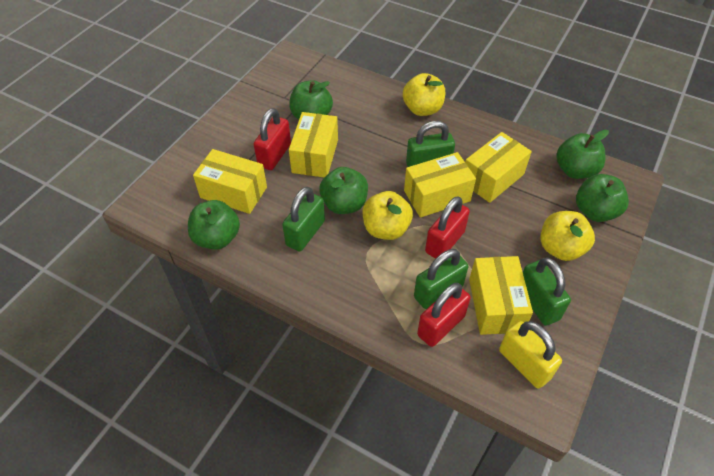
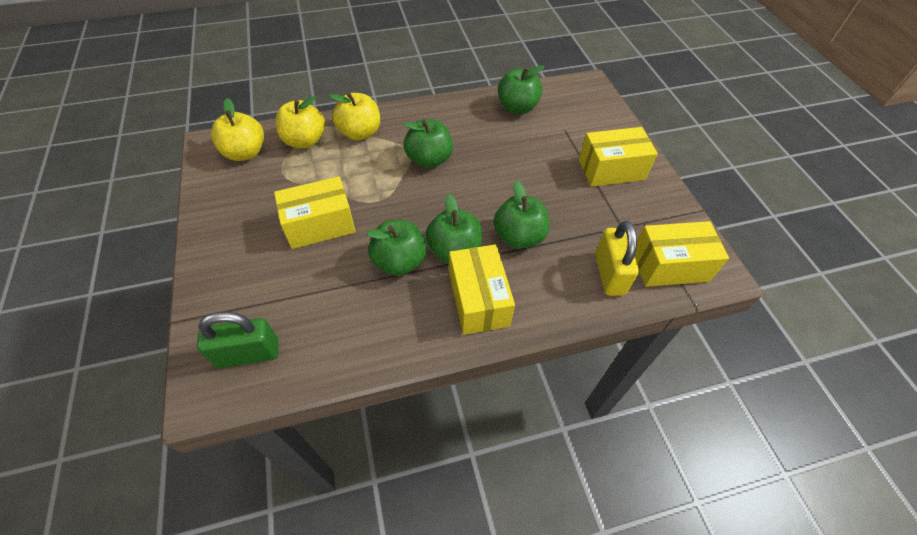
green padlock: [282,187,325,252] [406,121,455,167] [414,249,468,309] [523,257,571,326] = 4 -> [197,312,279,368] = 1
red padlock: [254,108,291,170] [417,283,470,347] [425,196,470,259] = 3 -> none = 0
yellow box: [193,149,267,214] [289,112,338,177] [404,152,476,218] [465,132,532,203] [469,256,533,335] = 5 -> [274,176,356,249] [449,244,515,335] [579,127,658,187] [635,221,729,287] = 4

